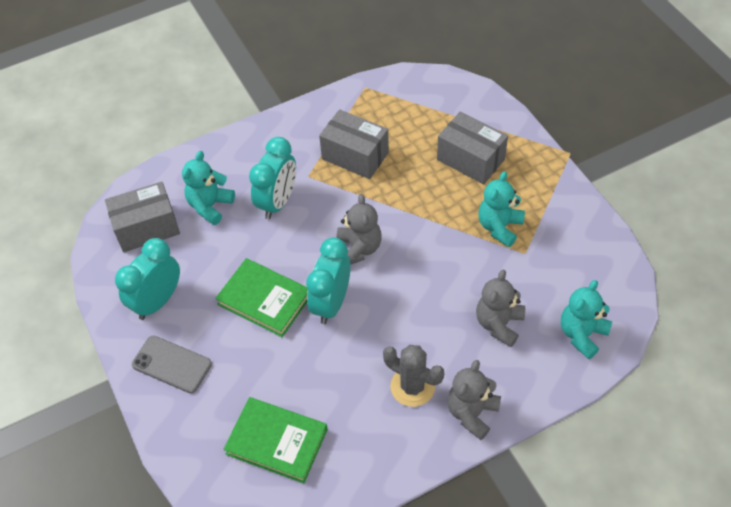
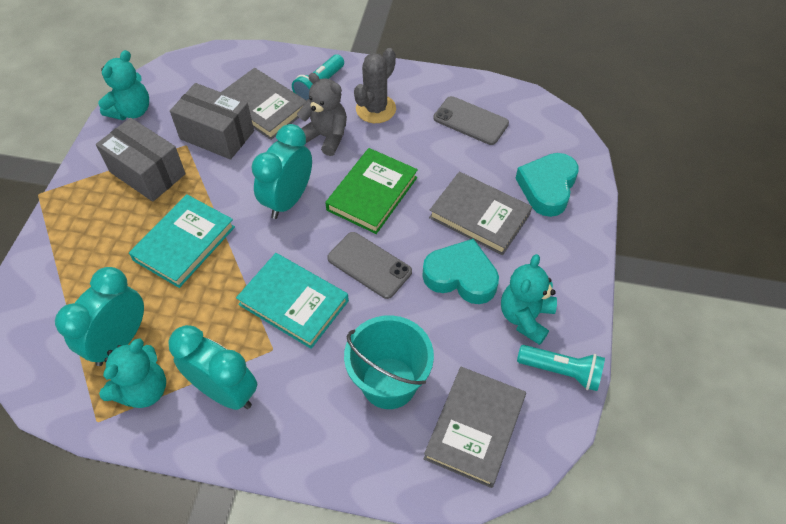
green book: [215,258,308,337] [223,397,328,483] = 2 -> [325,148,418,234] = 1
grey book: none = 0 -> [221,68,307,140] [424,367,526,488] [429,172,532,255] = 3
grey box: [105,182,180,252] [319,109,389,179] [437,112,508,184] = 3 -> [96,118,186,202] [170,83,254,159] = 2
grey phone: [132,336,212,393] = 1 -> [327,232,412,299] [433,96,509,145] = 2
grey teddy bear: [337,194,382,265] [447,360,501,440] [476,270,525,347] = 3 -> [297,73,347,156] = 1
turquoise book: none = 0 -> [129,194,235,288] [236,253,349,349] = 2
turquoise bucket: none = 0 -> [344,315,434,409] = 1
turquoise flashlight: none = 0 -> [292,54,344,100] [517,345,605,391] = 2
turquoise heart: none = 0 -> [422,239,499,304] [515,153,579,217] = 2

